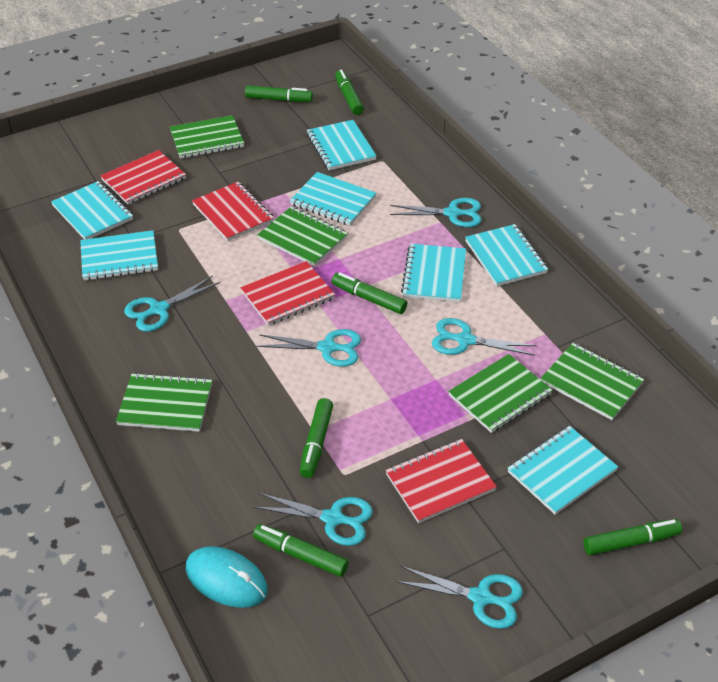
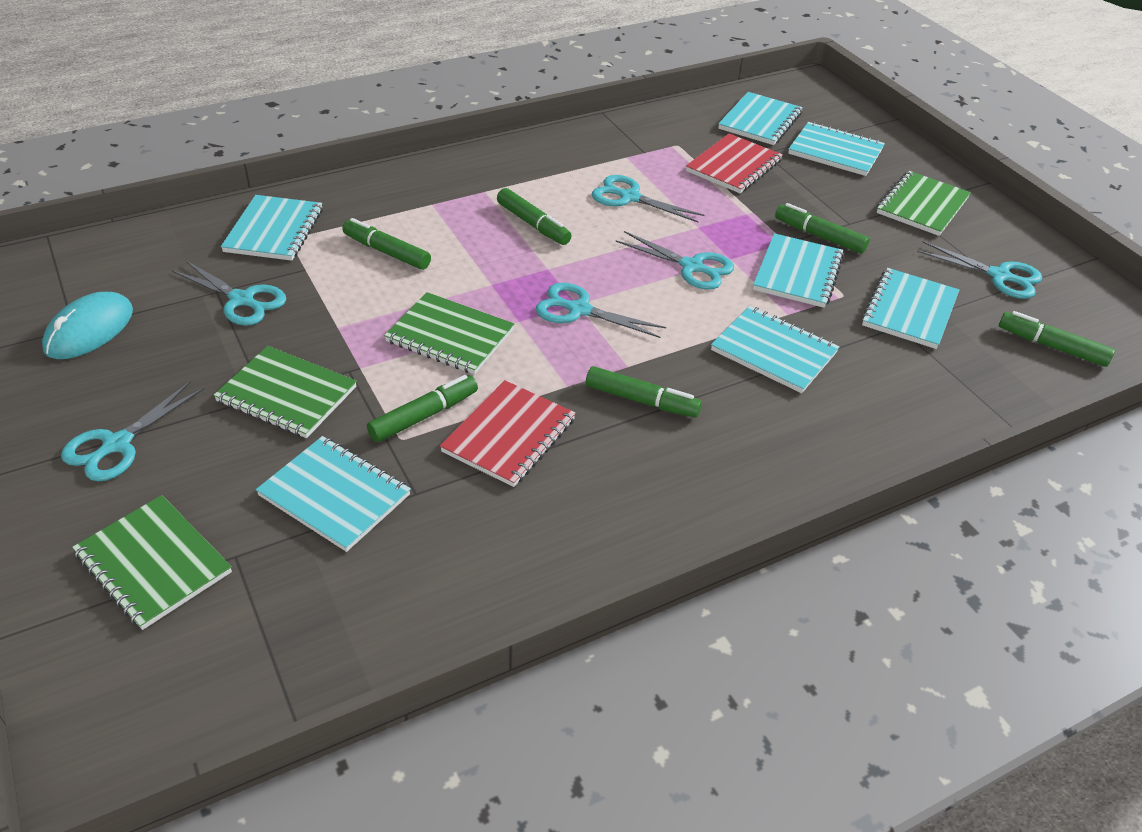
green notebook: [116,372,212,432] [170,115,244,159] [257,206,348,266] [448,354,553,433] [541,343,644,420] = 5 -> [72,495,232,630] [213,346,357,438] [384,292,514,374] [877,171,971,236] = 4
red notebook: [100,150,186,204] [192,182,274,241] [241,261,335,326] [385,439,497,523] = 4 -> [440,380,576,487] [686,134,783,193] = 2

